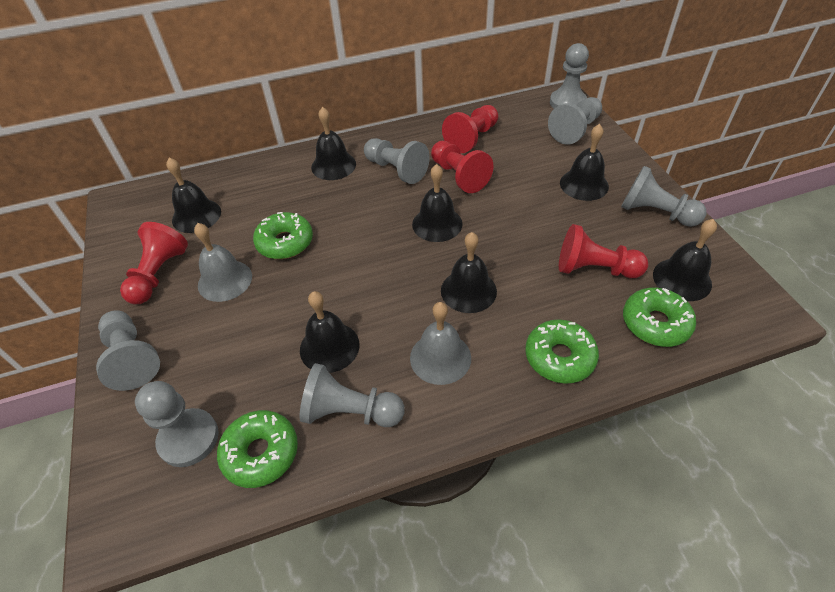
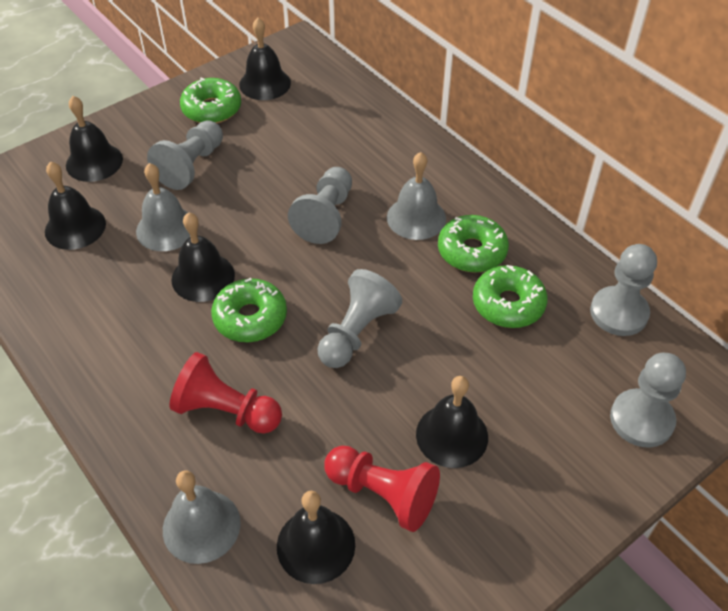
black bell: [166,158,221,233] [300,291,360,373] [311,107,356,180] [412,164,463,242] [441,232,497,313] [560,124,609,201] [653,219,717,301] = 7 -> [45,161,106,250] [66,96,123,182] [172,212,235,302] [239,18,291,100] [277,490,355,584] [416,376,488,468] = 6
grey bell: [194,223,252,302] [410,302,471,385] = 2 -> [136,163,190,251] [163,470,241,564] [387,152,446,240] = 3
grey pawn: [96,310,160,391] [135,381,219,467] [299,363,405,427] [364,138,430,184] [548,97,602,145] [550,43,589,109] [621,166,706,227] = 7 -> [147,120,223,190] [288,167,352,244] [318,269,402,368] [590,244,657,336] [610,353,686,448] = 5
red pawn: [120,222,188,304] [431,141,493,193] [442,105,498,153] [559,224,648,278] = 4 -> [169,352,282,434] [324,446,440,532] = 2

